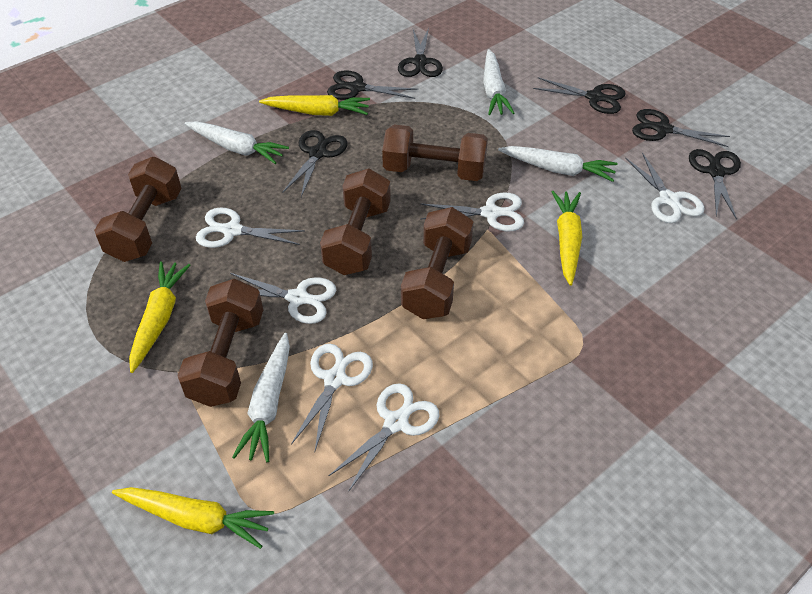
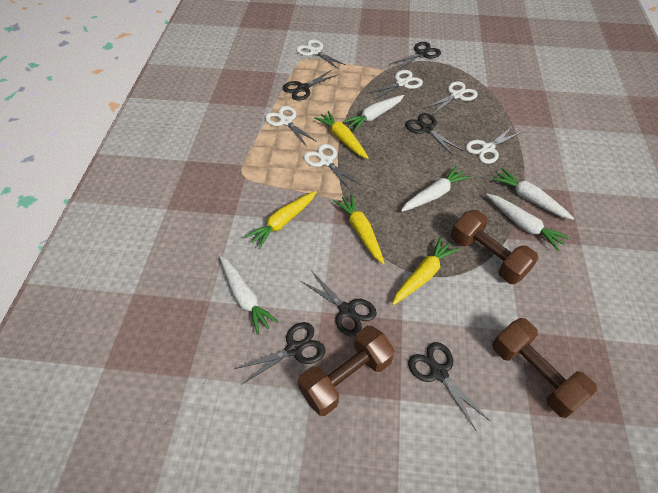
brown dumbbell: [94,157,182,262] [177,279,263,407] [320,168,391,275] [382,125,488,181] [401,207,474,319] = 5 -> [298,326,395,416] [451,210,538,284] [492,318,597,418] = 3
white carrot: [185,121,289,164] [232,333,290,462] [483,49,515,115] [498,146,618,182] = 4 -> [220,256,279,335] [343,95,404,132] [401,166,471,212] [486,194,570,251] [492,168,574,220] = 5

